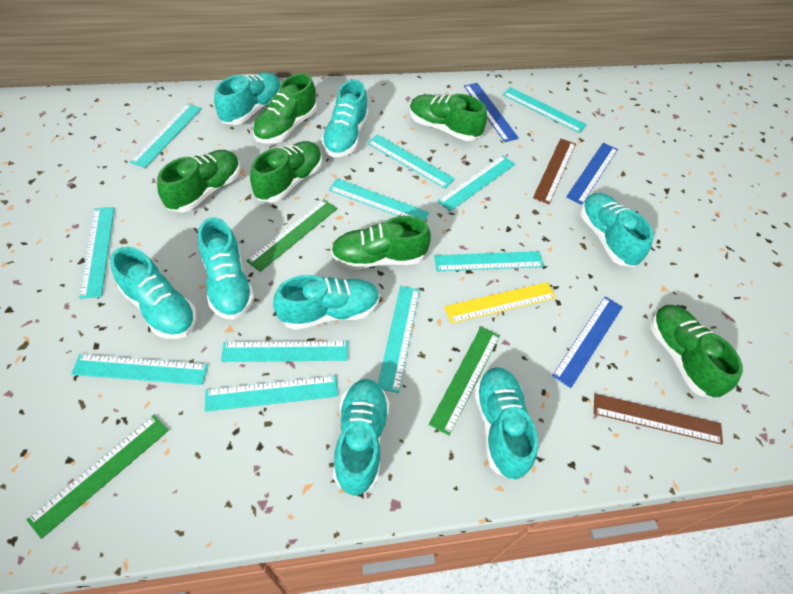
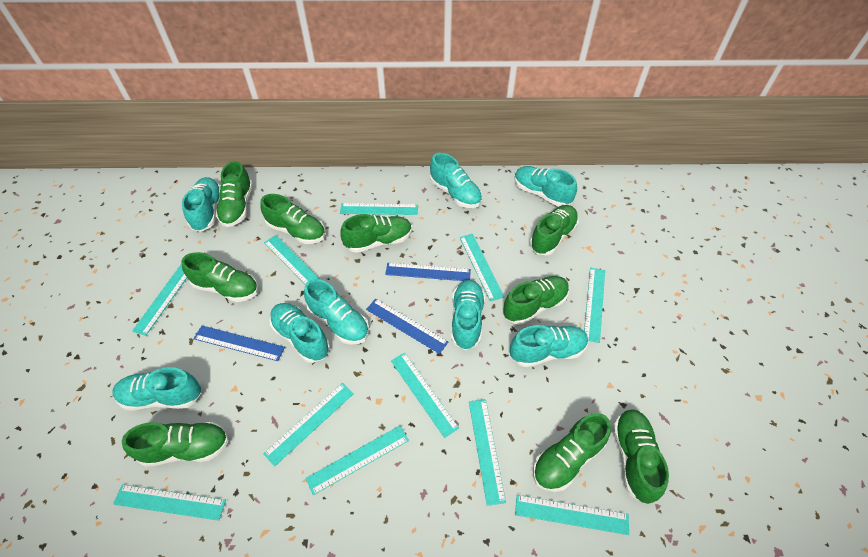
brown ruler: [533,138,576,204] [594,394,723,445] = 2 -> none = 0
green ruler: [27,415,169,539] [246,199,337,272] [429,327,500,436] = 3 -> none = 0
green shoe: [157,150,240,213] [250,141,322,203] [253,73,317,144] [331,216,431,270] [409,94,487,141] [651,305,743,398] = 6 -> [122,422,229,467] [181,252,258,302] [216,161,253,227] [260,194,325,244] [340,214,412,253] [503,276,569,325] [530,205,579,255] [533,413,611,492] [613,409,669,504] = 9
yellow ruler: [444,282,556,324] = 1 -> none = 0

